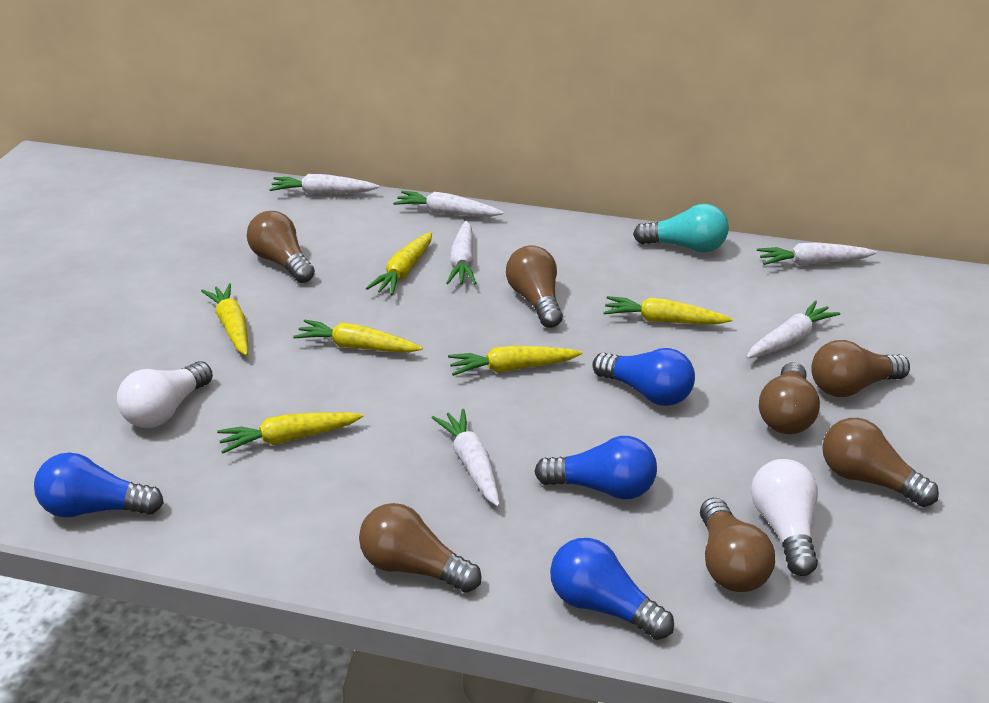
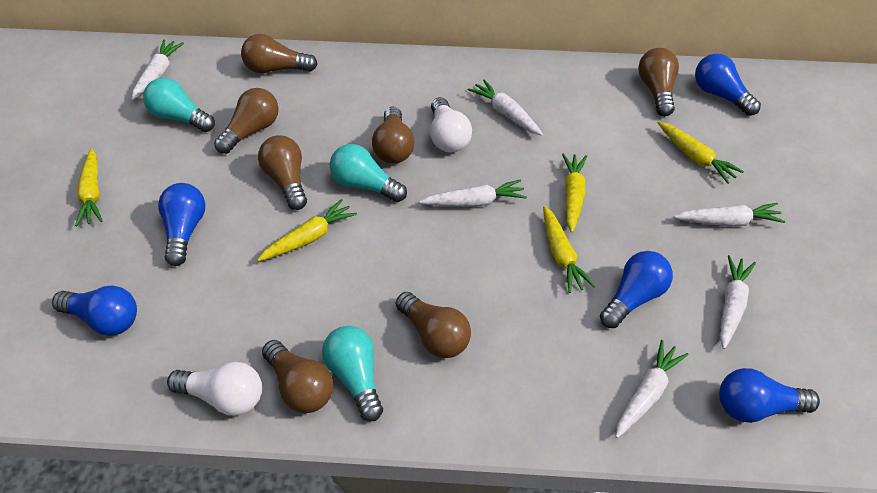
blue light bulb: [34,452,164,517] [534,436,657,499] [550,538,674,640] [592,348,695,406] = 4 -> [52,285,137,336] [158,183,206,266] [600,251,673,328] [695,54,761,116] [719,368,820,423] = 5
turquoise light bulb: [633,204,729,252] = 1 -> [143,78,215,132] [322,326,383,421] [330,144,407,202] = 3
yellow carrot: [201,283,248,356] [217,412,364,454] [293,320,423,353] [366,232,432,295] [448,345,582,376] [603,296,733,324] = 6 -> [75,148,103,226] [257,199,357,261] [543,206,595,293] [562,153,587,233] [658,121,744,184] = 5

